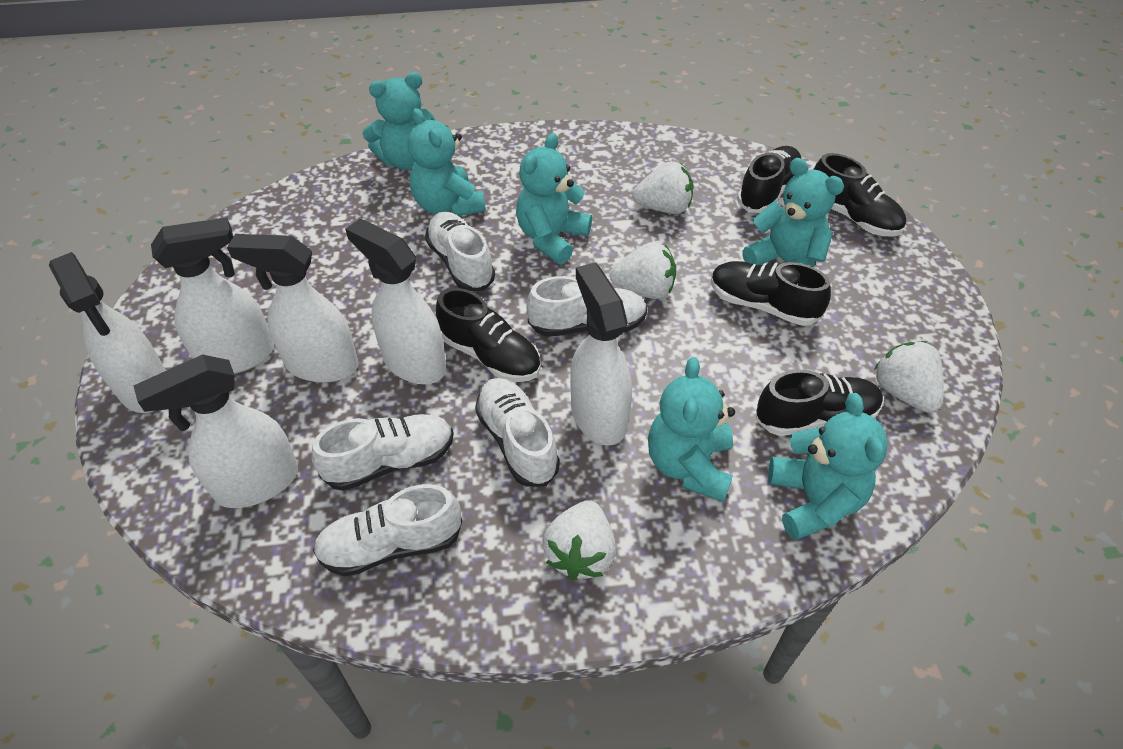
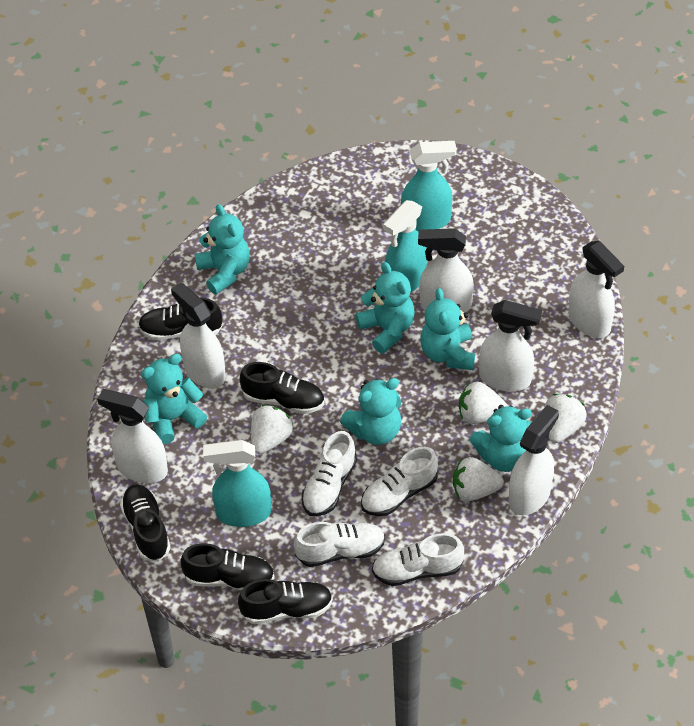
turquoise spray bottle: none = 0 -> [203,440,271,527] [383,200,427,293] [401,141,457,232] = 3
white shoe: [312,414,454,491] [313,484,462,576] [425,212,495,291] [475,378,560,487] [526,276,647,337] = 5 -> [294,522,385,567] [302,431,357,516] [361,447,438,516] [372,533,464,586] = 4

